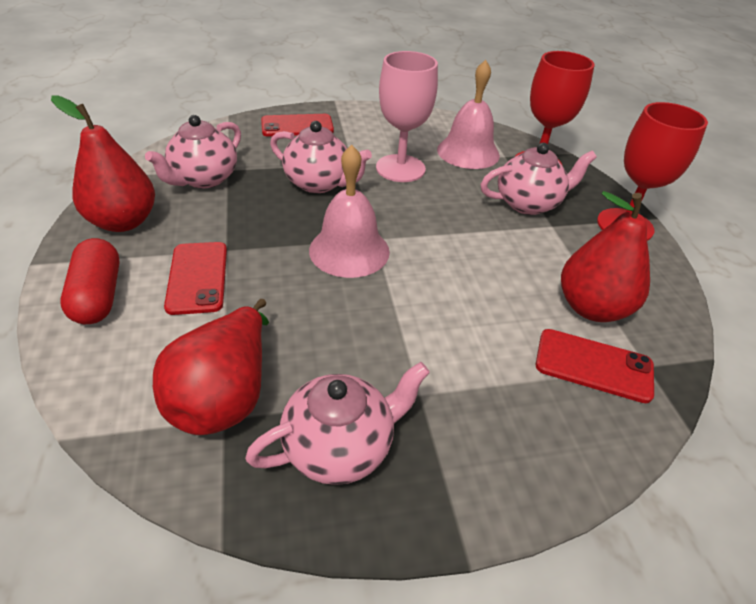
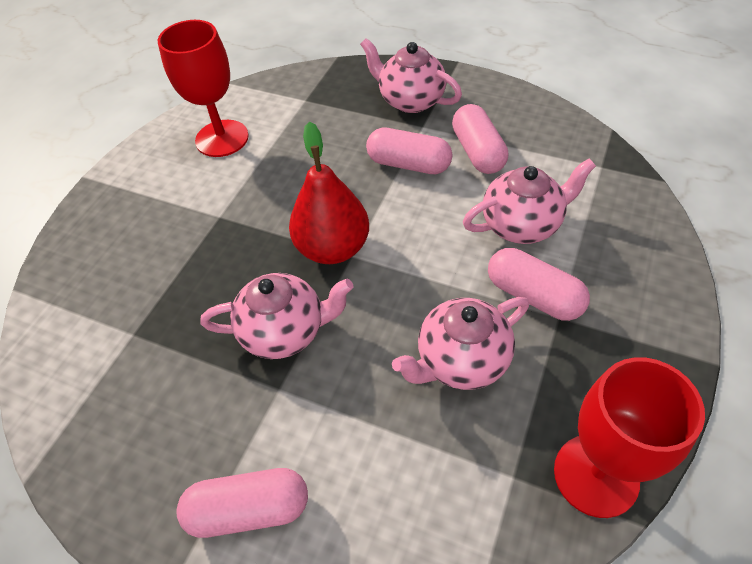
pink bell: [309,145,390,278] [437,60,500,169] = 2 -> none = 0
pink capsule: none = 0 -> [177,468,308,538] [366,128,452,174] [452,104,508,174] [488,248,590,321] = 4
pink goblet: [376,51,438,182] = 1 -> none = 0
red capsule: [60,238,120,324] = 1 -> none = 0
red pear: [51,95,155,232] [153,299,269,435] [561,191,650,322] = 3 -> [289,122,369,264] = 1
red phone: [164,242,227,315] [261,114,334,137] [536,329,654,403] = 3 -> none = 0

